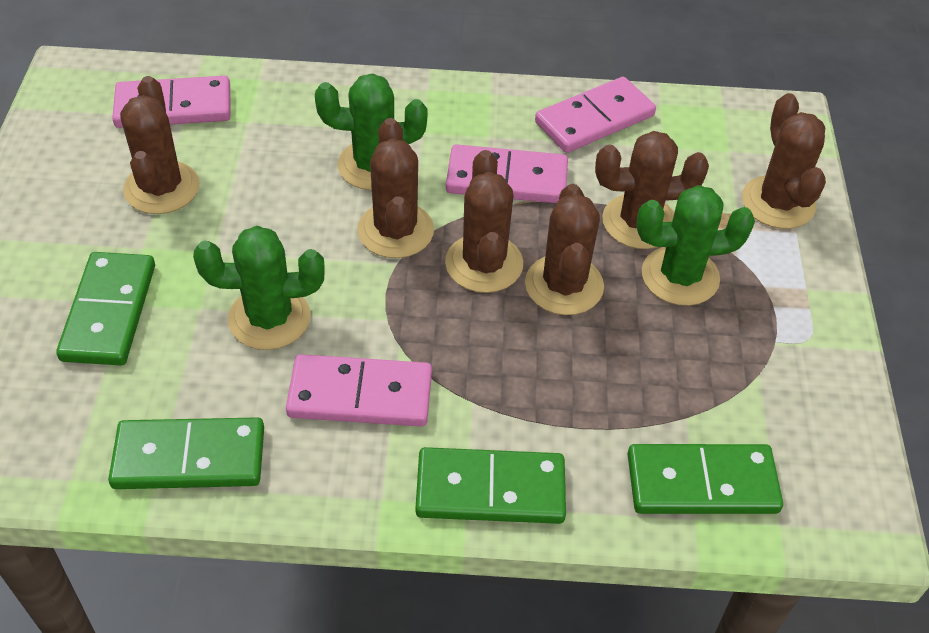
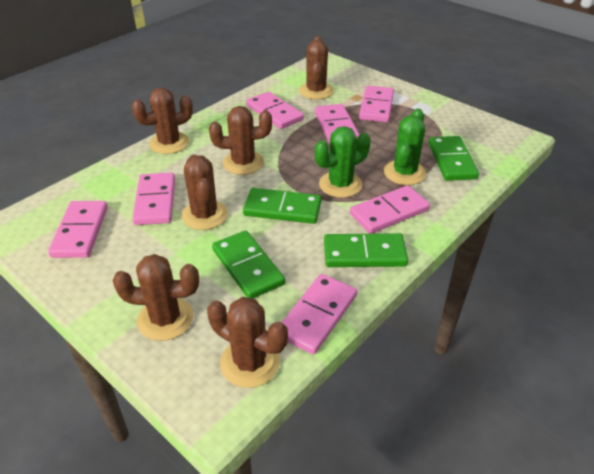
green cactus: [193,226,325,350] [315,74,428,190] [636,185,755,306] = 3 -> [315,126,371,198] [384,109,426,185] = 2
pink domino: [112,76,230,128] [286,354,432,427] [446,144,568,203] [535,77,656,153] = 4 -> [48,201,108,258] [132,172,175,225] [246,91,304,129] [281,274,357,355] [315,104,360,143] [350,185,430,234] [359,86,394,122] = 7

